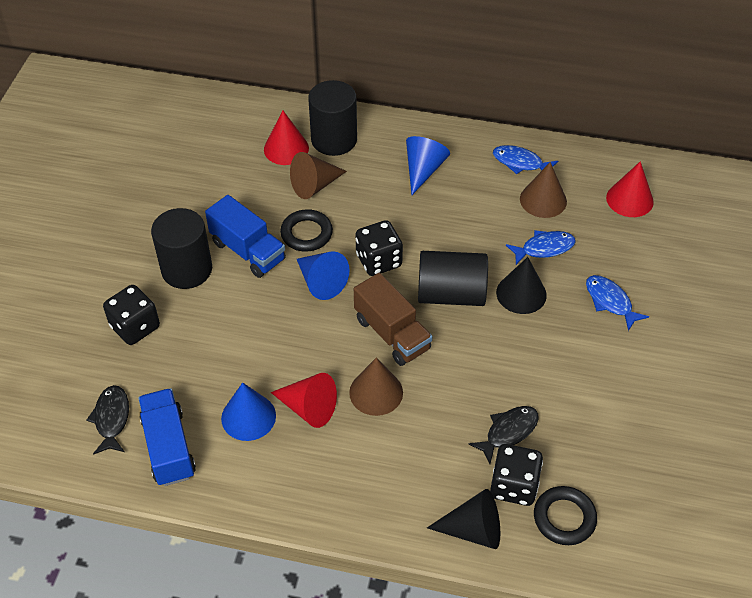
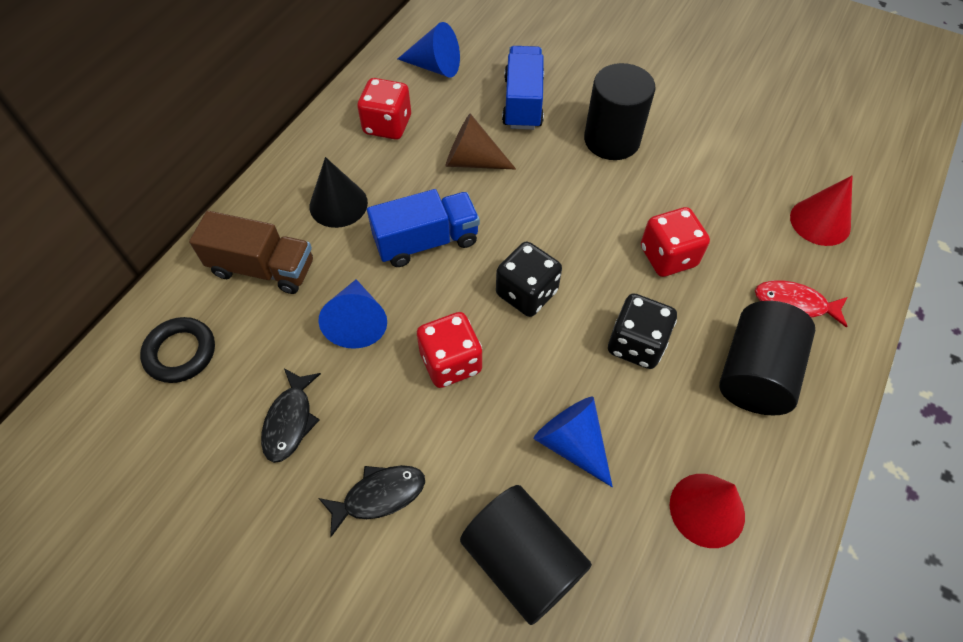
black cone: [427,489,500,549] [496,257,547,314] = 2 -> [310,157,368,228] = 1
black dice: [103,285,160,345] [356,220,403,276] [490,444,543,506] = 3 -> [496,241,562,317] [608,293,677,369] = 2
black ring: [280,209,333,252] [534,486,597,545] = 2 -> [140,317,215,383] = 1
blue fish: [493,145,558,174] [506,230,576,265] [586,275,649,331] = 3 -> none = 0
brown cone: [290,152,347,199] [349,358,403,416] [520,162,567,218] = 3 -> [446,113,516,170] = 1
red cone: [264,110,309,165] [271,373,337,428] [606,161,654,217] = 3 -> [670,474,745,548] [790,175,853,246] = 2
red dice: none = 0 -> [357,78,411,140] [417,312,482,388] [641,207,710,277] = 3
red fish: none = 0 -> [755,280,848,328] = 1

